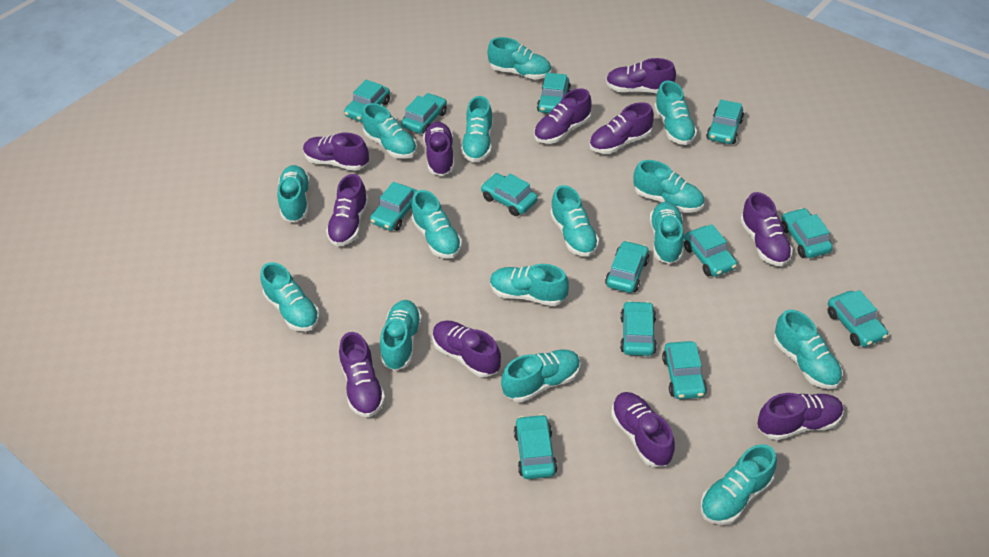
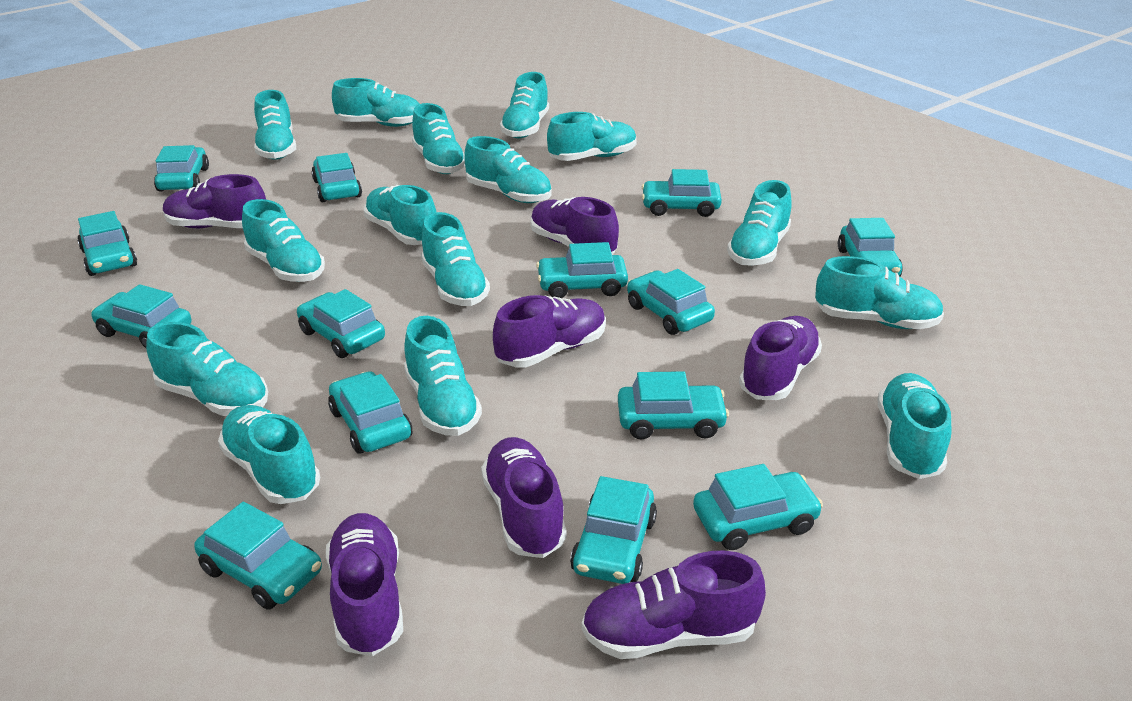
purple shoe: [303,133,369,171] [326,174,369,246] [339,332,385,417] [423,122,455,176] [432,320,501,377] [534,88,592,144] [589,102,654,154] [606,58,676,93] [611,392,675,467] [740,192,793,266] [757,393,844,440] = 11 -> [163,174,266,228] [326,513,403,656] [481,437,566,558] [493,295,606,368] [530,197,619,255] [582,550,766,659] [739,316,822,400] = 7
turquoise car: [344,80,390,122] [370,182,418,231] [401,93,447,134] [481,173,538,216] [514,414,558,479] [537,73,571,113] [605,241,649,293] [620,301,657,356] [662,341,707,399] [684,224,737,277] [706,100,744,144] [781,208,833,258] [828,290,888,347] = 13 -> [77,211,137,276] [91,284,191,348] [154,145,209,192] [194,502,322,610] [297,289,385,358] [311,153,362,202] [328,371,412,454] [536,242,628,298] [570,476,657,584] [618,371,729,440] [627,269,715,335] [642,169,722,217] [693,464,823,550] [838,218,903,276] = 14

